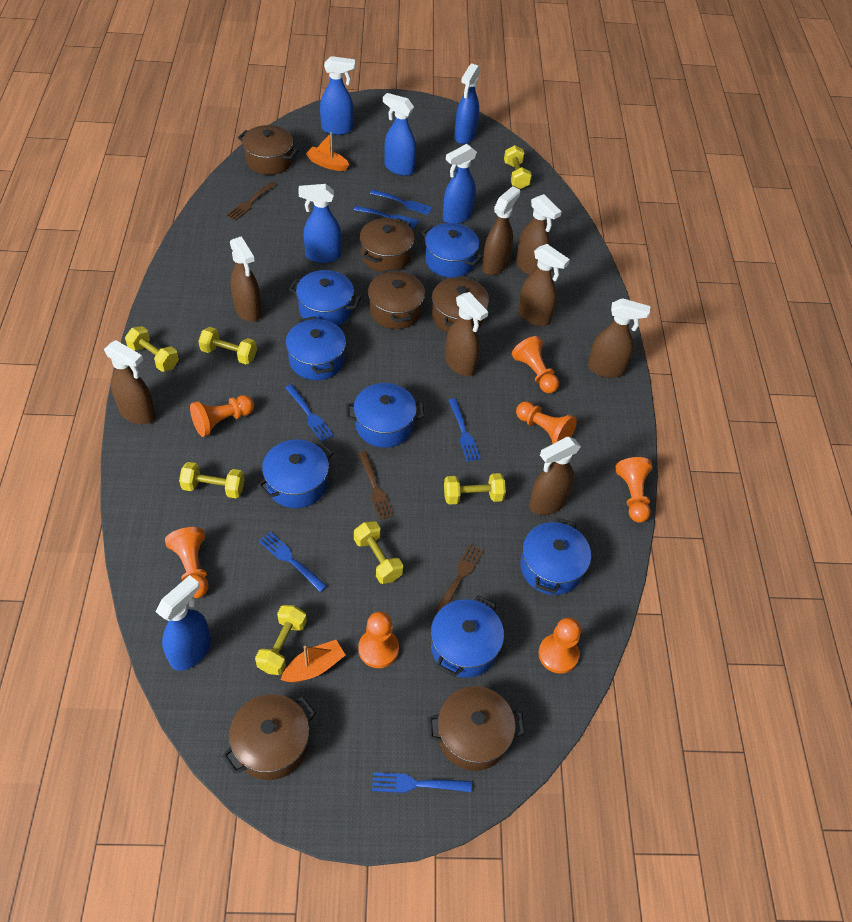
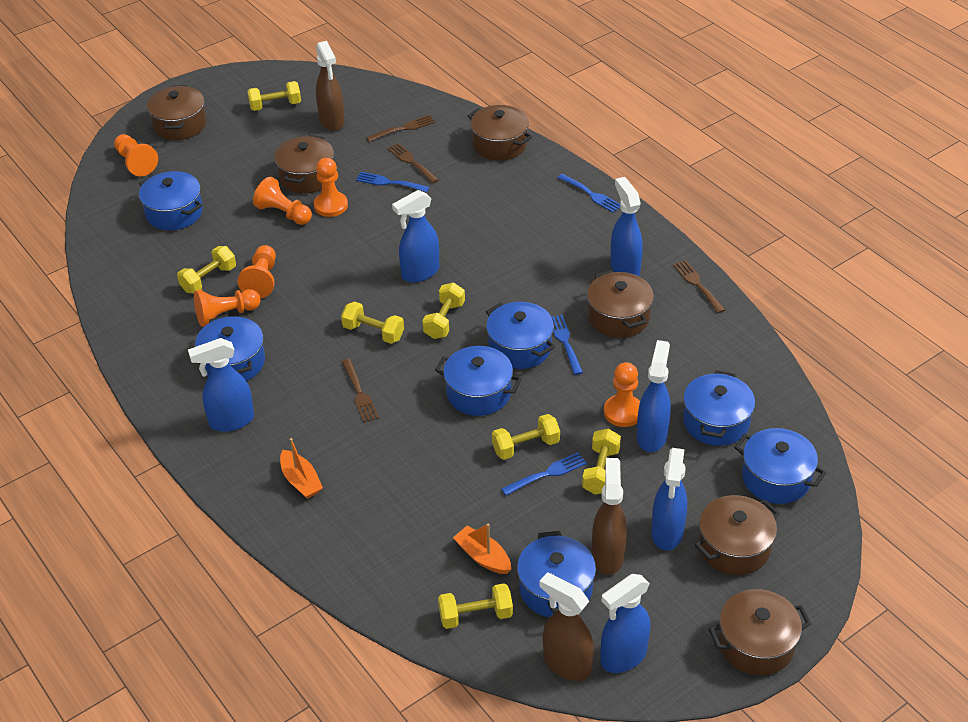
blue fork: [259,531,327,592] [285,384,334,442] [354,206,419,228] [370,189,432,215] [372,772,472,793] [448,398,481,462] = 6 -> [356,172,430,192] [501,452,587,496] [552,315,583,375] [558,174,620,213] = 4
brown fork: [226,182,276,221] [358,451,394,520] [434,544,484,613] = 3 -> [342,359,379,423] [366,115,435,142] [388,143,439,183] [673,260,725,313] = 4
brown spray bottle: [104,340,156,424] [230,236,262,322] [445,292,488,376] [482,186,520,275] [516,194,562,275] [518,244,570,326] [529,437,581,515] [588,298,650,378] = 8 -> [316,41,345,131] [539,572,594,681] [592,458,627,575] = 3
orange pawn: [165,527,209,598] [190,395,254,437] [358,611,399,668] [512,336,559,393] [516,401,577,444] [539,617,581,674] [616,457,652,523] = 7 -> [114,134,158,176] [194,289,261,327] [238,245,276,298] [253,177,312,225] [314,158,348,217] [604,362,640,427] = 6

